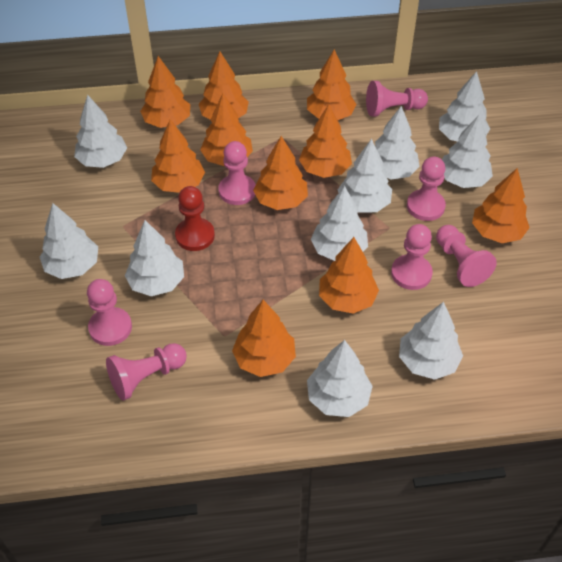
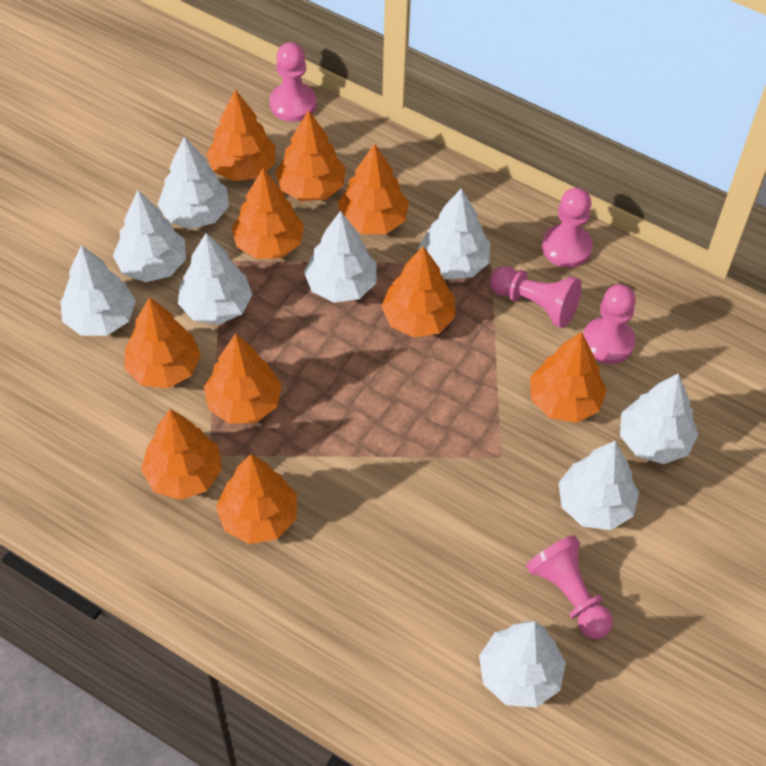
pink pawn: [87,279,132,346] [106,343,187,401] [218,141,256,205] [366,81,428,116] [391,224,433,290] [407,157,446,221] [436,225,497,287] = 7 -> [270,42,316,122] [490,266,582,328] [526,535,613,639] [542,188,593,268] [583,284,636,364] = 5
red pawn: [175,186,215,251] = 1 -> none = 0
white tree: [40,203,98,279] [74,95,127,168] [125,220,184,296] [307,340,373,417] [311,186,368,261] [338,139,392,213] [375,106,420,179] [399,302,463,380] [439,71,490,142] [442,115,493,188] = 10 -> [60,245,136,336] [113,190,186,282] [157,137,229,229] [178,233,253,325] [304,211,377,302] [418,188,490,279] [479,621,566,708] [558,441,639,530] [620,373,698,464] = 9

